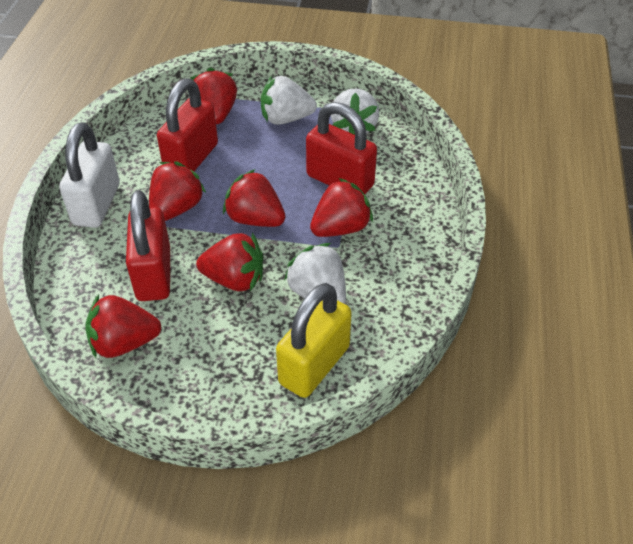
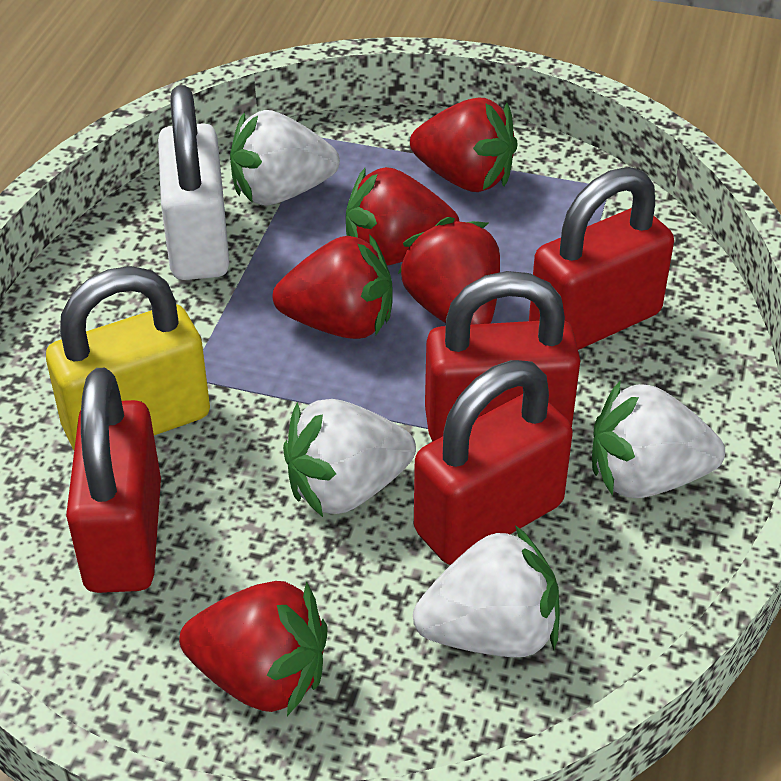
red padlock: [126,190,170,301] [157,78,218,171] [306,102,377,194] = 3 -> [66,368,161,593] [414,360,573,565] [425,271,580,442] [529,167,674,350] = 4
red strawberry: [85,294,162,358] [149,162,206,221] [190,67,237,124] [196,233,263,291] [223,169,286,227] [310,178,373,237] = 6 -> [179,581,328,716] [273,234,392,339] [346,167,460,266] [398,217,500,325] [410,98,518,192] = 5
white strawberry: [261,76,317,125] [284,243,346,304] [331,88,379,135] = 3 -> [230,110,340,206] [283,399,416,517] [413,525,560,657] [592,381,725,498] = 4

